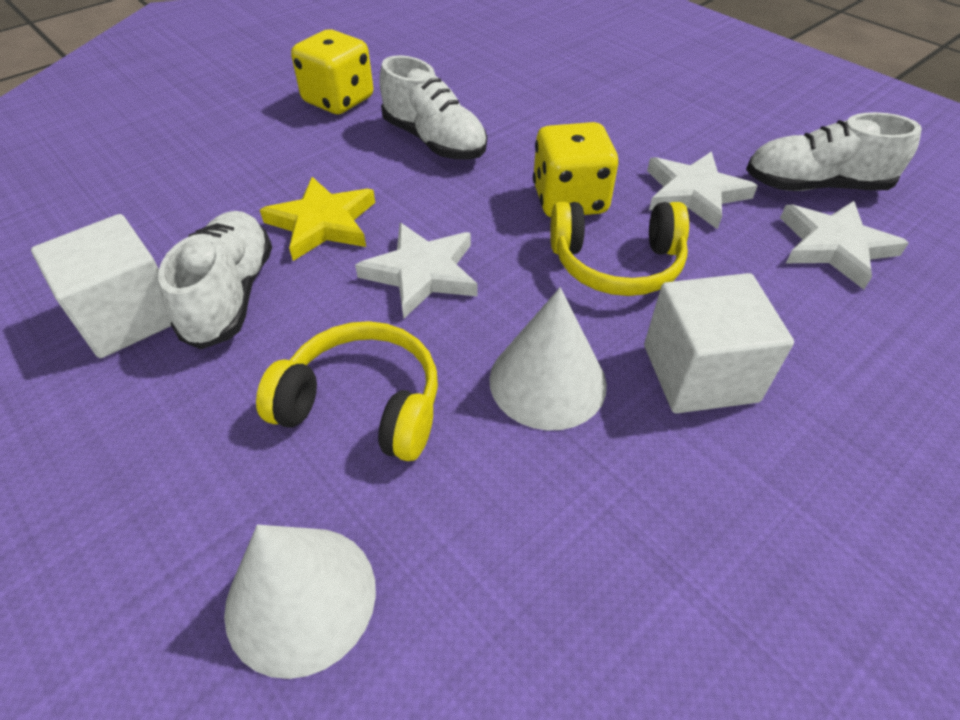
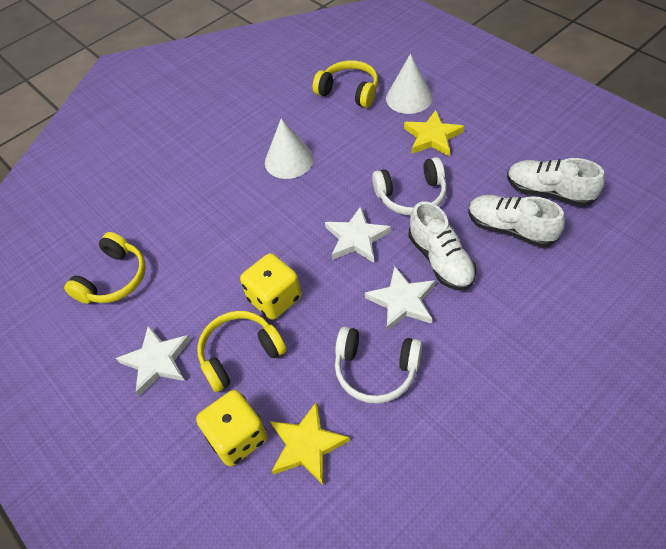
white cube: [31,214,171,358] [644,273,794,413] = 2 -> none = 0
white headphones: none = 0 -> [335,327,422,404] [372,157,447,216] = 2
yellow headphones: [256,321,438,461] [550,202,689,296] = 2 -> [64,232,146,304] [197,311,286,392] [313,60,378,108] = 3
yellow star: [260,177,375,261] = 1 -> [270,402,350,485] [404,110,464,156] = 2

